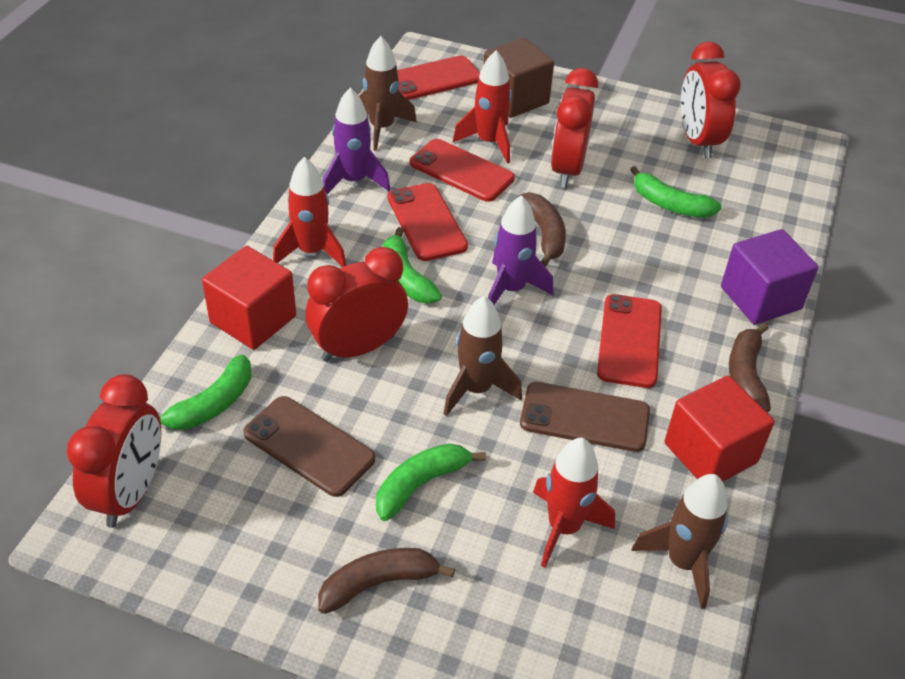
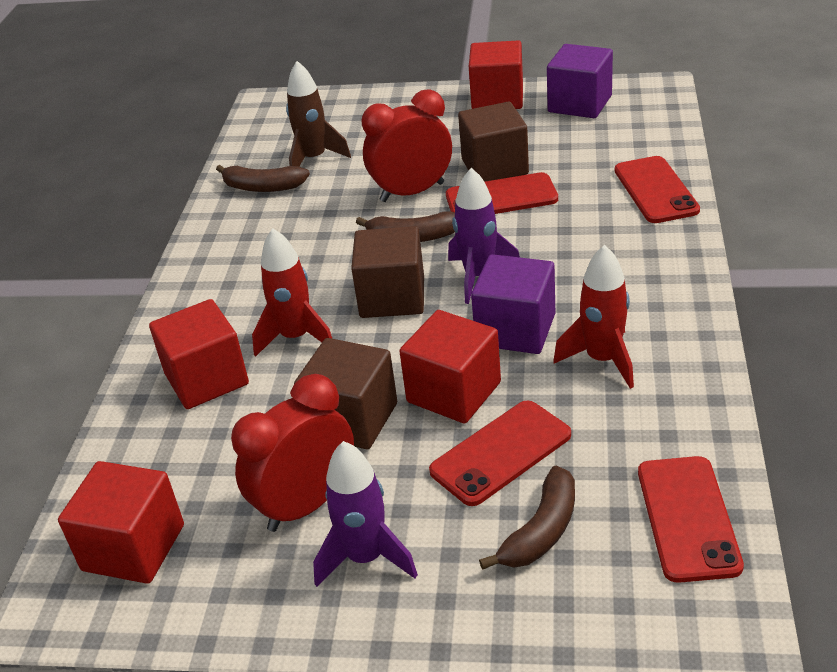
brown cube: [483,38,554,118] = 1 -> [294,338,397,449] [351,226,424,318] [458,102,529,182] = 3
brown phone: [243,396,375,497] [520,382,650,452] = 2 -> none = 0
brown rocket: [359,36,417,151] [443,296,522,416] [631,474,728,609] = 3 -> [286,61,351,167] = 1
green banana: [160,355,251,430] [376,444,486,521] [383,227,442,304] [630,166,722,218] = 4 -> none = 0
purple cube: [721,229,818,325] = 1 -> [471,254,555,354] [547,44,613,118] = 2
red clock: [67,374,161,528] [306,247,408,362] [551,68,598,187] [681,41,741,158] = 4 -> [231,374,354,532] [362,89,452,202] = 2
red cube: [202,246,296,350] [665,376,775,482] = 2 -> [58,461,184,584] [149,299,249,409] [399,310,501,424] [469,40,523,109] = 4
red rocket: [273,157,346,267] [453,50,512,163] [533,438,615,568] = 3 -> [252,228,332,357] [553,245,634,389] = 2

